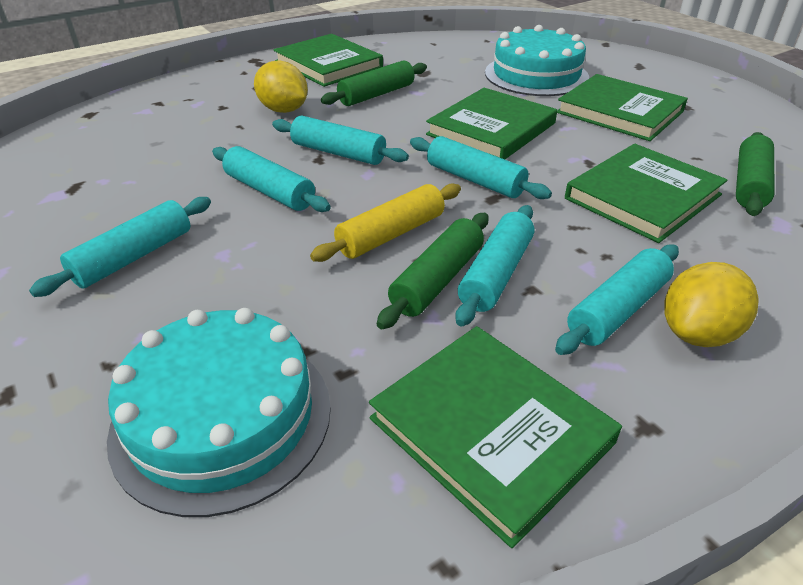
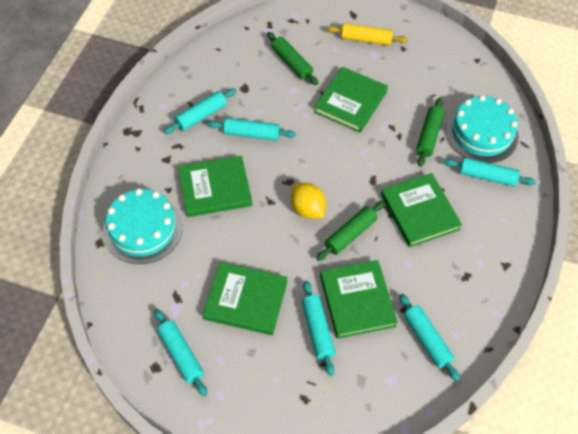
yellow lemon: [254,60,308,113] [664,262,759,347] = 2 -> [291,183,326,219] = 1

